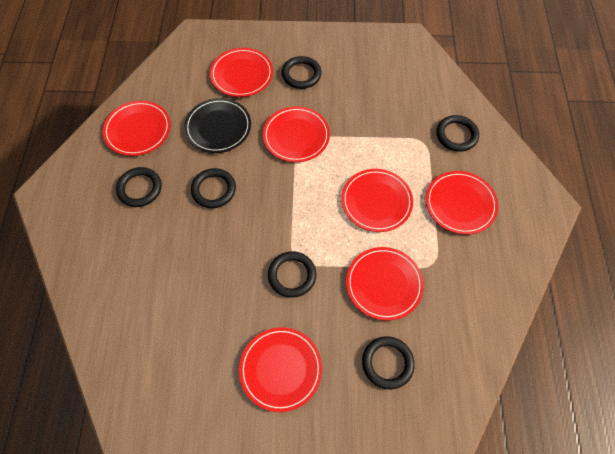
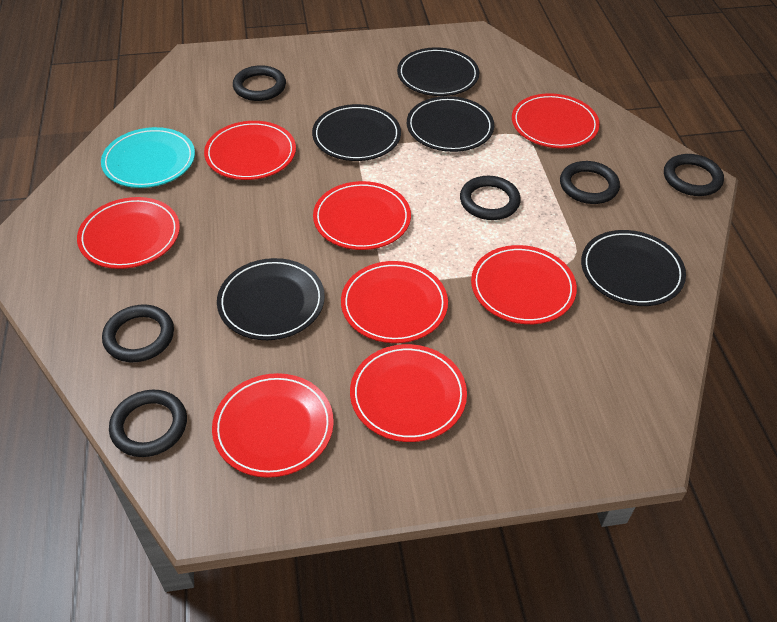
black plate: [184,98,251,153] = 1 -> [217,258,325,340] [312,104,401,161] [397,47,479,96] [407,96,494,152] [581,230,686,306] = 5
red plate: [103,101,170,156] [210,48,273,97] [239,327,322,412] [263,106,330,162] [341,169,413,232] [346,247,424,321] [426,171,498,235] = 7 -> [77,197,180,269] [204,121,296,180] [212,373,334,478] [313,181,411,250] [341,261,448,343] [350,344,467,442] [471,245,577,324] [512,93,600,149] = 8
turquoise plate: none = 0 -> [101,127,195,188] = 1

